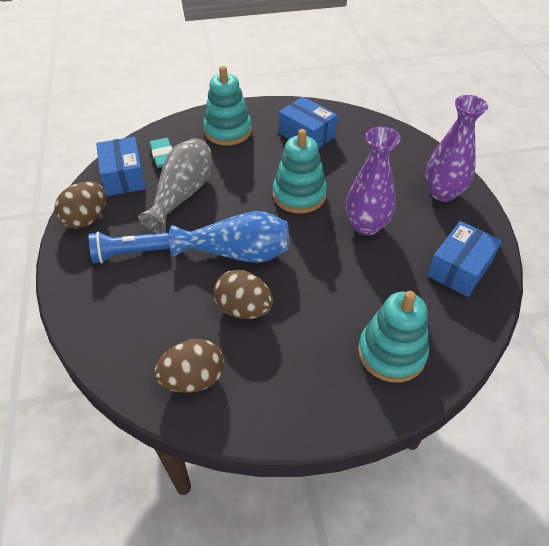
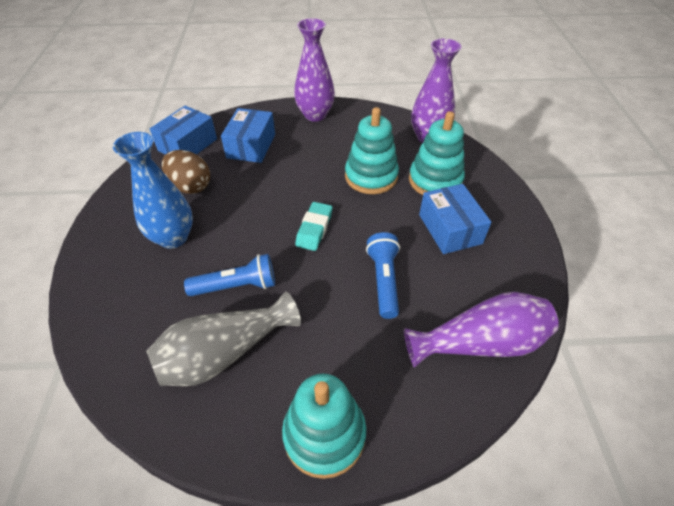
blue flashlight: [89,232,170,264] = 1 -> [184,254,275,296] [366,232,400,319] = 2
brown egg: [55,181,107,229] [154,339,224,393] [213,270,273,319] = 3 -> [162,150,210,194] = 1
purple vase: [346,127,401,235] [425,95,488,202] = 2 -> [294,18,335,122] [404,292,559,368] [411,38,462,143] = 3

